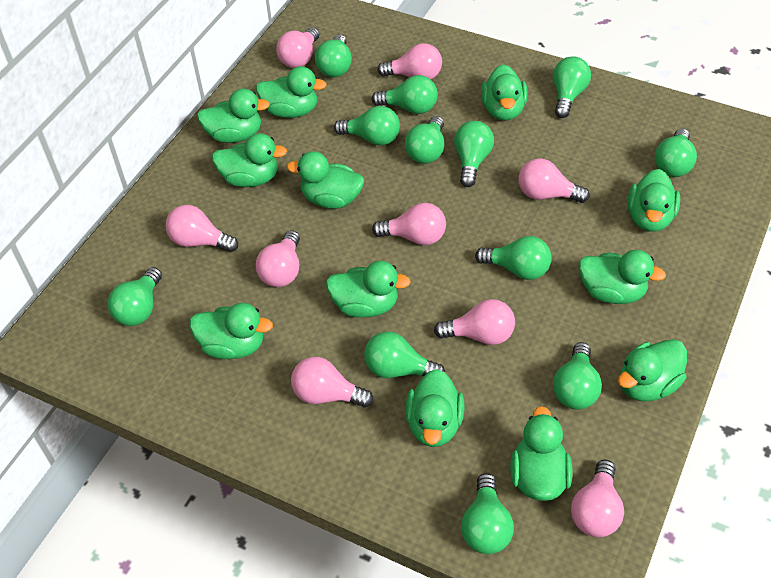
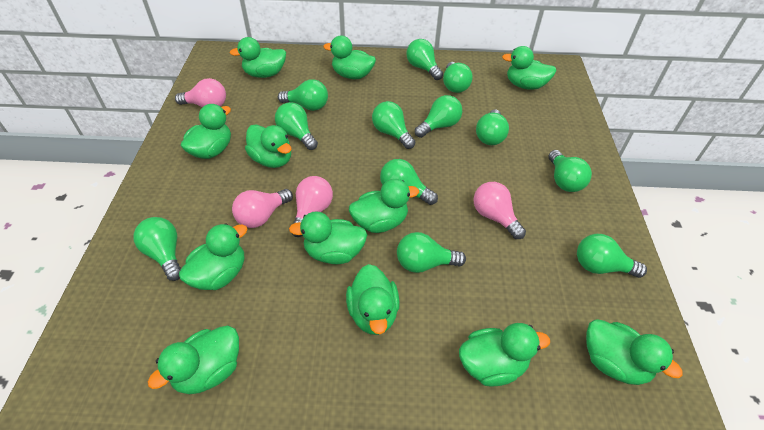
pink light bulb: [166,205,238,252] [256,230,300,287] [276,27,320,68] [291,357,373,407] [372,203,446,245] [377,43,442,79] [434,299,515,345] [518,158,590,203] [571,460,624,537] = 9 -> [175,78,226,107] [232,189,293,228] [292,176,333,237] [474,182,526,239] = 4

